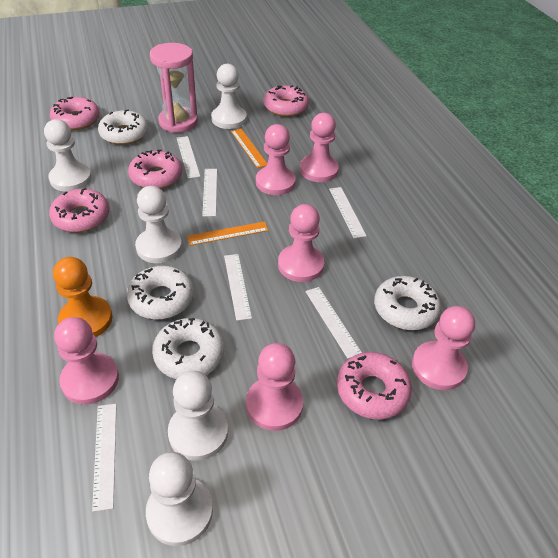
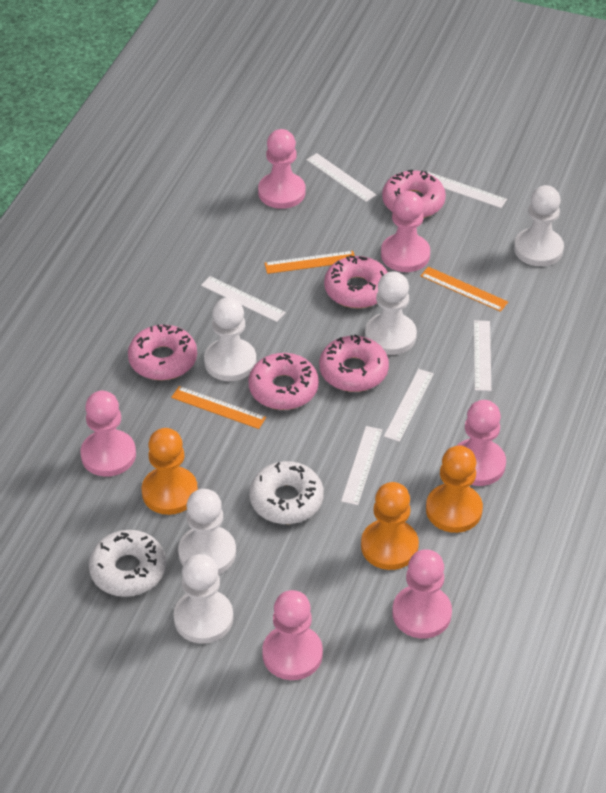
orange pawn: [53,257,112,337] = 1 -> [142,428,198,515] [361,482,419,570] [426,445,483,533] = 3
orange ruler: [187,221,269,246] [231,129,267,168] = 2 -> [171,386,266,429] [264,251,355,274] [421,267,508,312] = 3
pink hourglass: [150,43,198,133] = 1 -> none = 0
white donut: [98,110,148,145] [127,266,194,320] [152,318,224,379] [374,276,441,330] = 4 -> [89,530,166,597] [249,461,324,524] = 2

